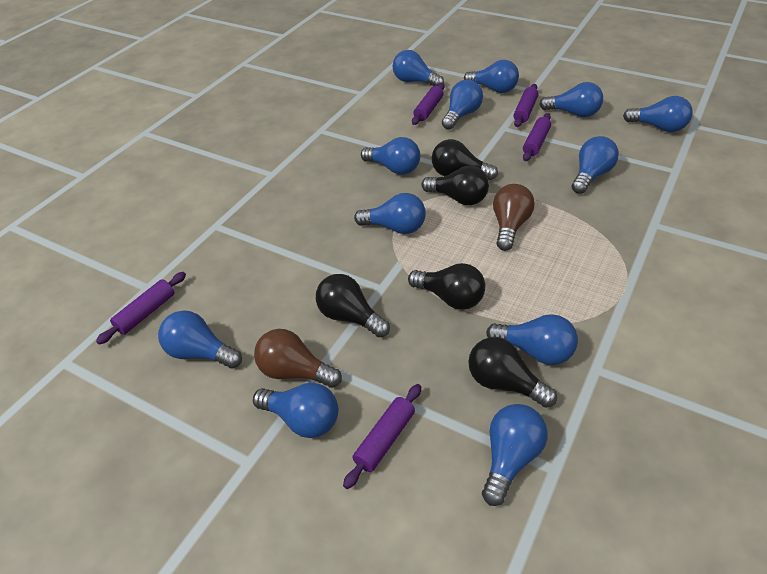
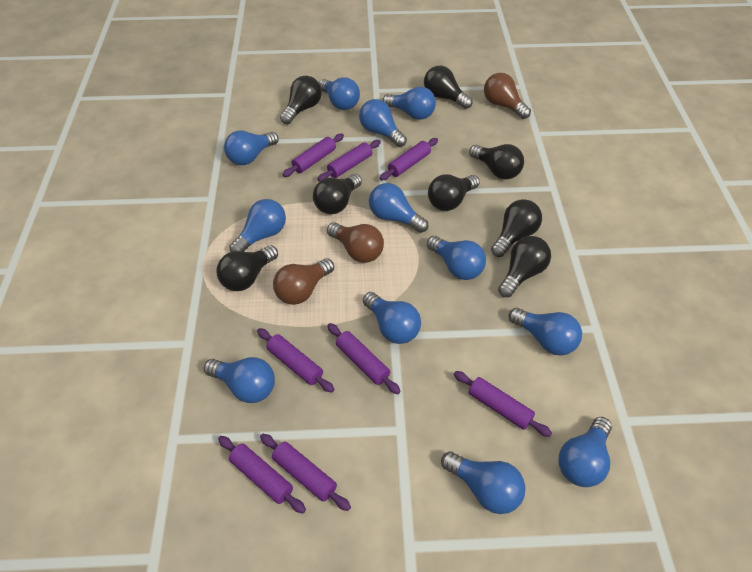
black light bulb: [316,274,390,337] [408,263,485,310] [422,166,489,205] [432,139,498,180] [468,337,557,408] = 5 -> [217,245,278,291] [280,76,322,124] [313,174,362,214] [424,66,473,109] [428,174,480,211] [469,144,524,179] [491,199,542,257] [498,236,551,297] = 8
brown light bulb: [254,329,342,388] [493,184,535,251] = 2 -> [273,259,334,305] [327,222,384,263] [484,73,531,119] = 3
purple rolling pin: [96,272,186,345] [343,384,421,489] [412,83,445,125] [514,84,538,127] [523,113,551,161] = 5 -> [218,436,306,514] [257,328,334,393] [260,434,351,511] [282,134,344,177] [318,140,381,181] [327,323,401,394] [380,138,438,181] [454,371,552,437] = 8

